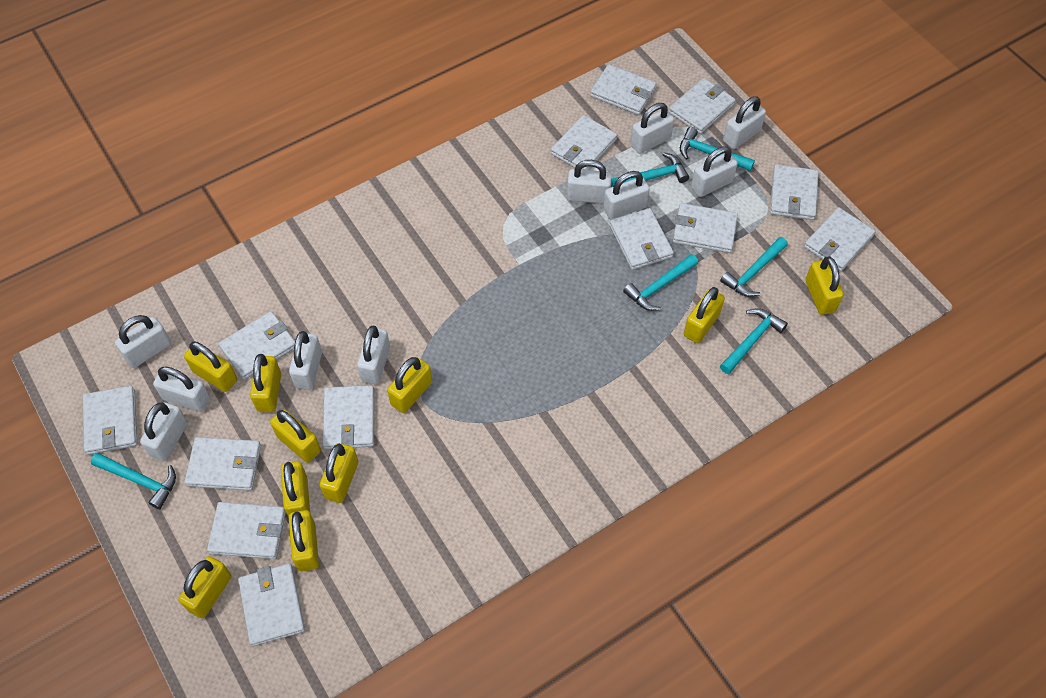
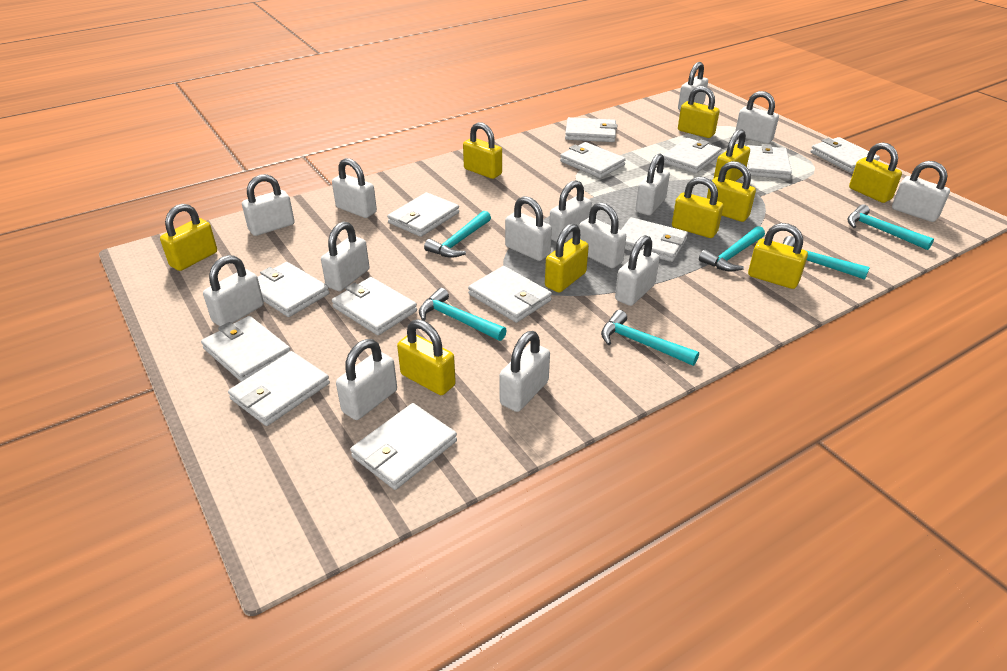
white padlock: [115,315,171,368] [140,402,188,461] [153,367,210,412] [289,331,322,390] [357,326,390,384] [567,160,612,204] [603,171,650,220] [630,103,674,154] [691,146,738,197] [723,96,766,149] = 10 -> [203,255,264,326] [242,174,295,236] [321,222,369,291] [332,158,377,218] [336,339,397,420] [500,331,550,412] [505,196,552,261] [549,180,592,242] [579,202,626,268] [615,235,660,306] [635,153,670,215] [678,62,708,110] [735,91,779,144] [892,161,950,222] = 14

